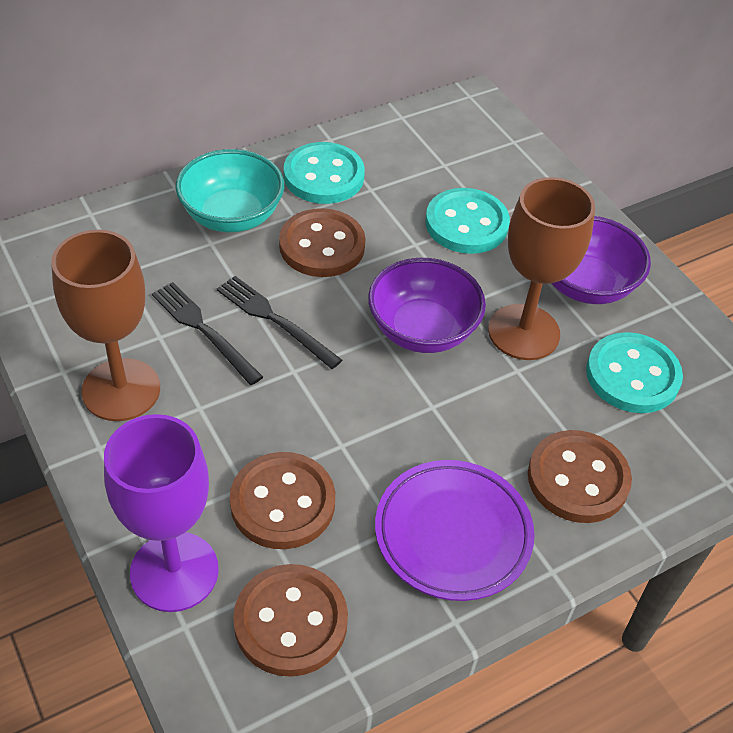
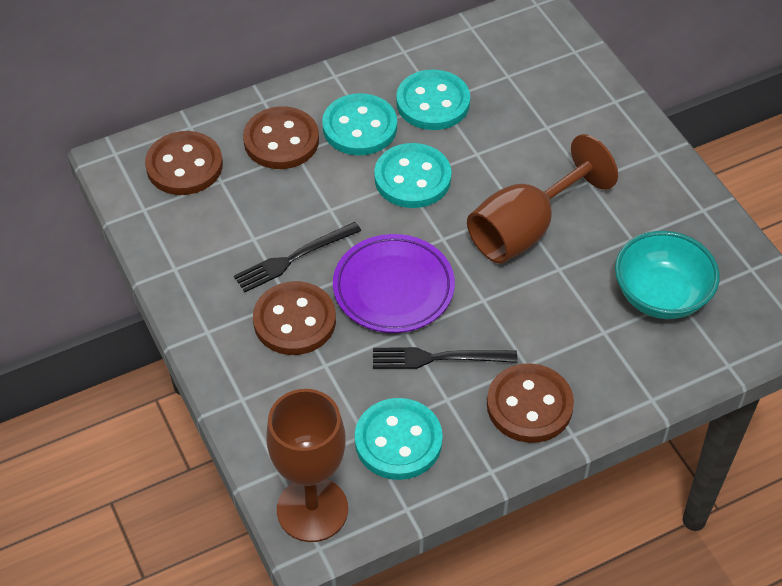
purple bowl: [368,258,486,353] [551,216,651,304] = 2 -> none = 0
purple goblet: [104,414,219,612] = 1 -> none = 0
turquoise button: [284,142,365,204] [425,188,510,254] [586,332,683,413] = 3 -> [322,93,397,155] [355,398,443,480] [374,143,451,208] [396,69,470,130] = 4

